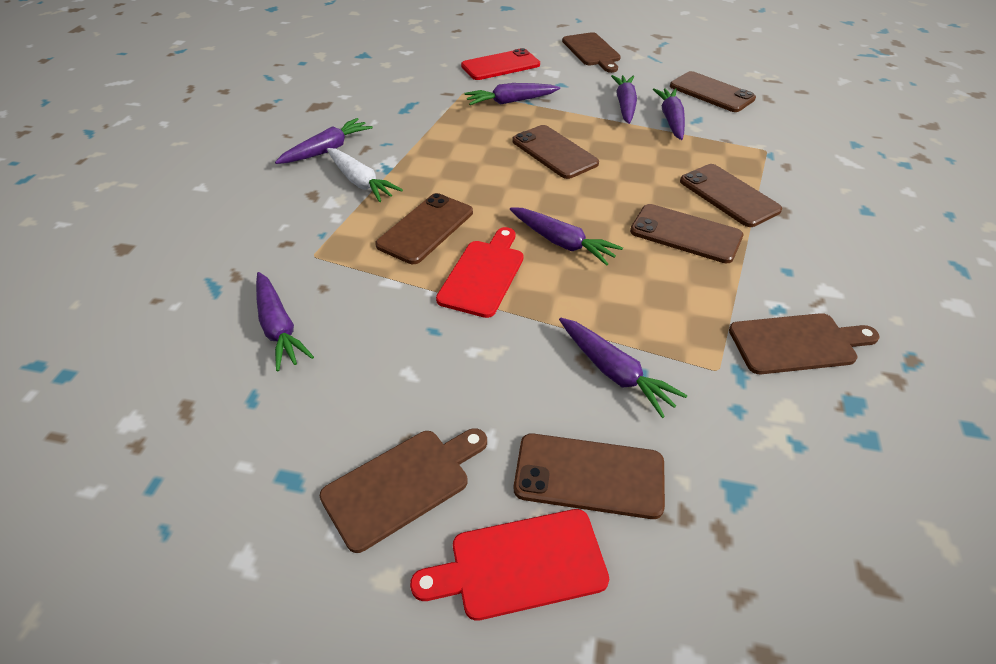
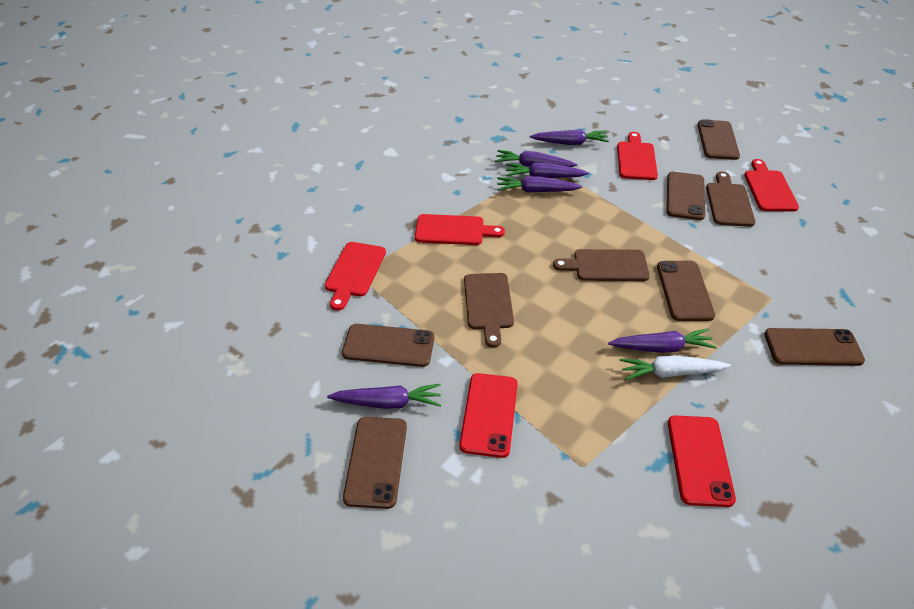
purple carrot: [256,272,314,371] [275,118,373,164] [464,83,560,105] [510,207,623,266] [559,317,688,418] [611,75,637,124] [653,88,685,140] = 7 -> [327,384,441,409] [495,150,577,167] [497,176,582,193] [506,163,589,178] [530,129,609,145] [608,328,717,353] = 6
red cutting board: [410,509,609,621] [436,227,524,318] = 2 -> [325,242,386,311] [415,214,505,245] [617,132,658,180] [744,159,799,211] = 4
red phone: [461,48,540,80] = 1 -> [460,373,518,458] [668,416,736,507] = 2

